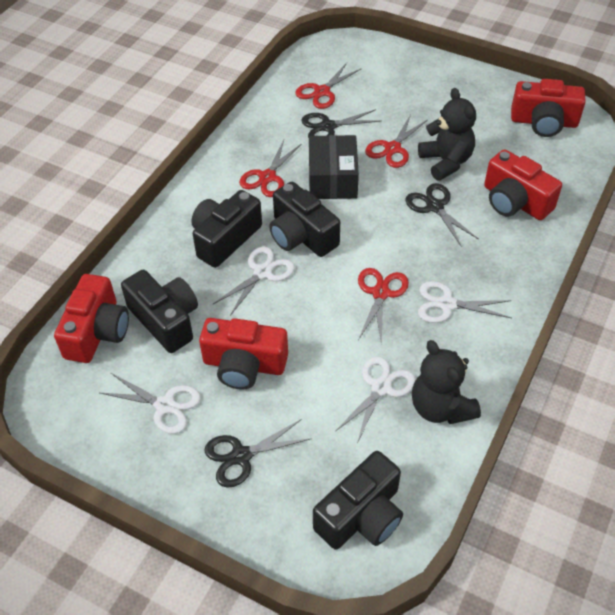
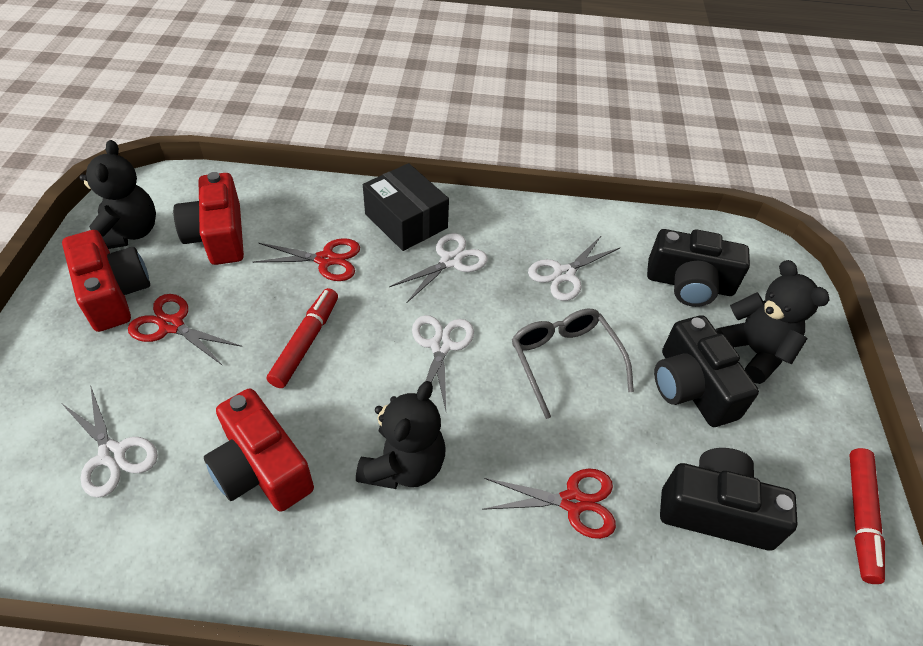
black camera: [121,270,198,353] [191,190,262,268] [269,182,340,257] [313,451,403,550] = 4 -> [647,229,750,307] [654,315,759,427] [660,448,797,550] = 3
black scissors: [204,419,312,488] [301,109,380,138] [405,183,479,247] = 3 -> none = 0
black teddy bear: [412,340,481,424] [418,88,476,181] = 2 -> [79,140,156,249] [356,381,445,489] [715,260,829,384] = 3
grey glasses: none = 0 -> [512,309,634,419] = 1
red camera: [54,274,129,363] [199,318,288,390] [484,149,562,220] [511,79,586,137] = 4 -> [62,230,150,332] [173,172,244,265] [204,389,314,512] = 3
red marker: none = 0 -> [267,288,338,388] [849,448,885,584] = 2
red scissors: [239,140,301,197] [295,63,361,109] [358,268,409,345] [365,114,427,168] = 4 -> [128,294,242,366] [253,238,360,281] [482,468,616,539] = 3

